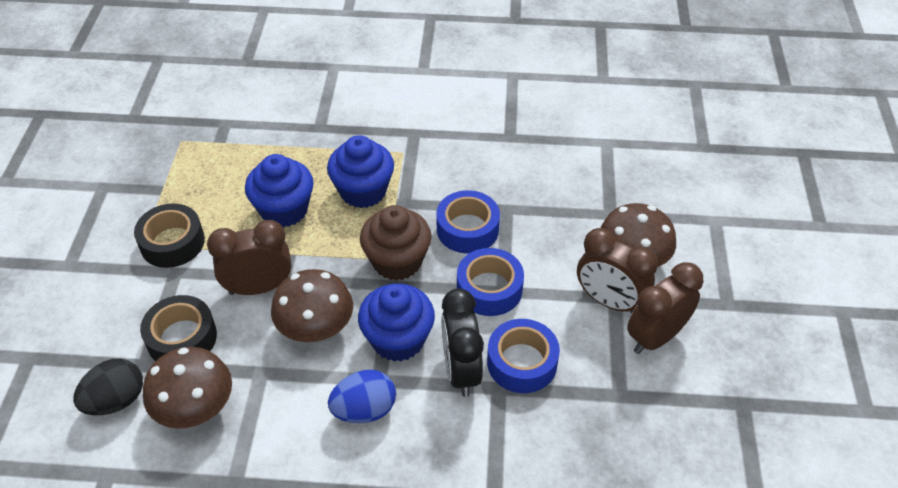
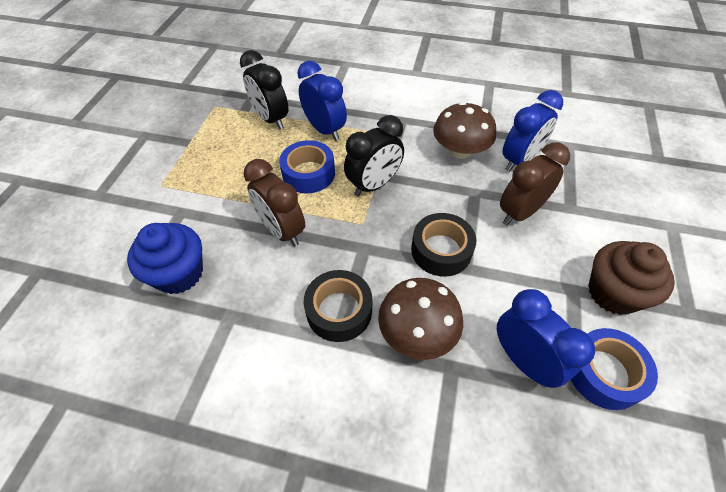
black clock: [441,288,484,397] = 1 -> [240,50,288,129] [344,115,404,196] = 2
black egg: [73,359,143,415] = 1 -> none = 0
blue clock: none = 0 -> [298,61,347,141] [497,289,595,388] [502,90,563,172] = 3
blue cupcake: [245,154,314,227] [327,135,394,208] [358,284,435,362] = 3 -> [127,223,203,294] = 1
blue egg: [328,370,396,423] = 1 -> none = 0
blue tape: [436,190,500,253] [457,248,524,316] [487,319,560,393] = 3 -> [279,140,335,193] [571,328,658,410] = 2
brown clock: [207,220,292,295] [577,228,658,313] [627,262,703,354] = 3 -> [243,159,305,247] [500,142,570,225] = 2
brown mushroom: [143,347,232,429] [271,269,353,342] [601,203,676,267] = 3 -> [378,278,463,360] [433,102,496,159] = 2

